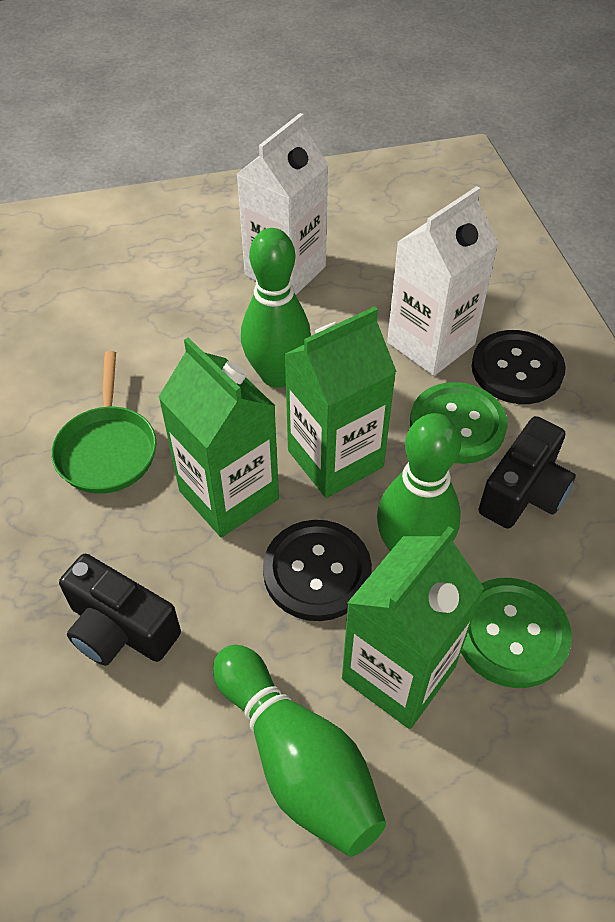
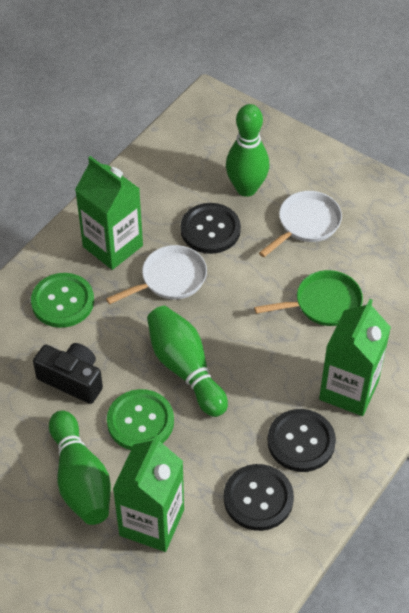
black button: [263,520,372,621] [472,330,566,404] = 2 -> [181,203,241,254] [224,464,294,531] [268,409,336,472] = 3
black camera: [59,553,181,666] [479,416,576,529] = 2 -> [33,343,103,404] = 1
white carton: [237,113,329,295] [387,186,499,376] = 2 -> none = 0
white pan: none = 0 -> [106,245,207,304] [259,191,342,257] = 2

